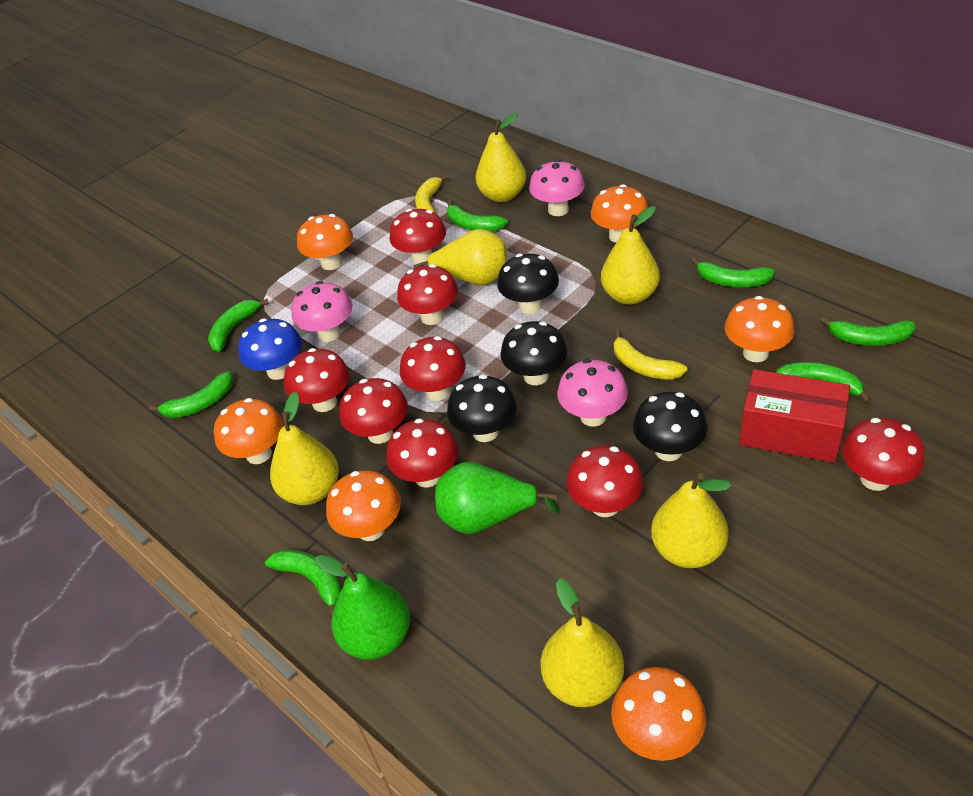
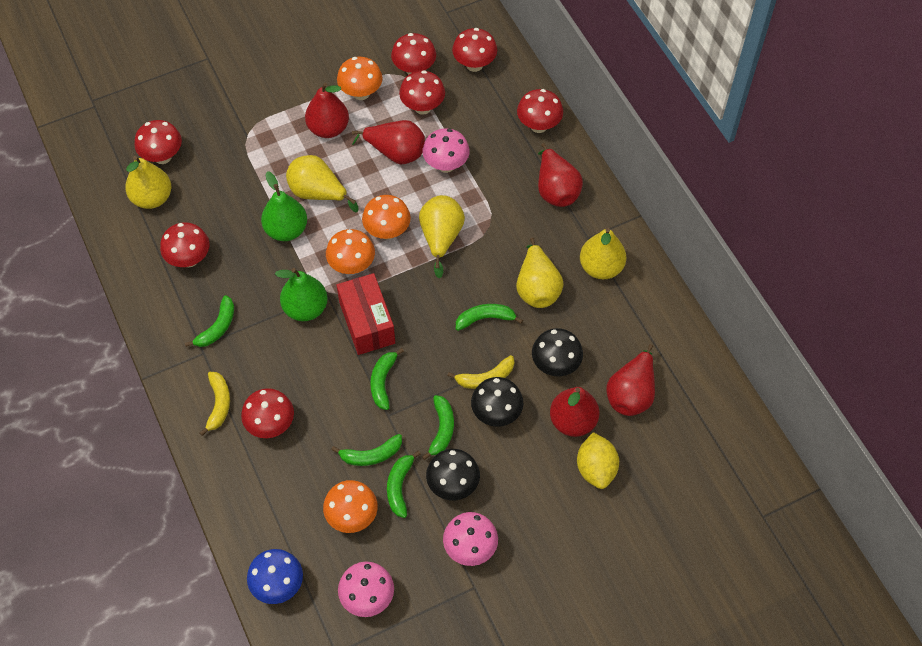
black mushroom: [447,375,517,442] [497,254,559,314] [501,321,567,385] [633,392,708,461] = 4 -> [426,449,480,500] [471,377,523,427] [532,328,583,376] = 3
green banana: [149,371,233,418] [208,299,269,352] [265,550,342,619] [447,200,508,232] [691,257,775,287] [775,362,872,403] [820,317,915,346] = 7 -> [185,295,234,347] [331,434,402,466] [370,348,404,410] [387,451,421,518] [422,395,454,460] [456,304,523,331] = 6
orange mushroom: [214,398,283,464] [297,214,353,270] [326,471,401,541] [591,184,648,243] [611,667,706,761] [725,296,794,362] = 6 -> [323,480,378,533] [326,229,375,274] [337,57,383,100] [362,195,411,240] = 4
red mushroom: [284,348,350,412] [340,378,408,444] [386,418,458,488] [389,209,446,264] [397,264,458,325] [400,336,466,401] [566,446,644,517] [842,418,925,491] = 8 -> [134,120,182,164] [160,222,210,267] [241,388,294,438] [391,33,436,75] [399,70,445,115] [452,28,497,72] [517,89,563,133] = 7
red pear: none = 0 -> [305,83,349,138] [352,120,425,164] [538,143,583,207] [550,387,599,437] [606,344,655,416] = 5
yellow lemon: none = 0 -> [577,432,619,489] = 1
yellow pear: [270,391,339,505] [413,229,507,285] [476,113,526,202] [541,578,624,707] [601,206,660,305] [651,473,732,568] = 6 -> [125,156,171,209] [286,155,359,212] [419,195,465,278] [516,238,563,308] [580,228,626,279] = 5

